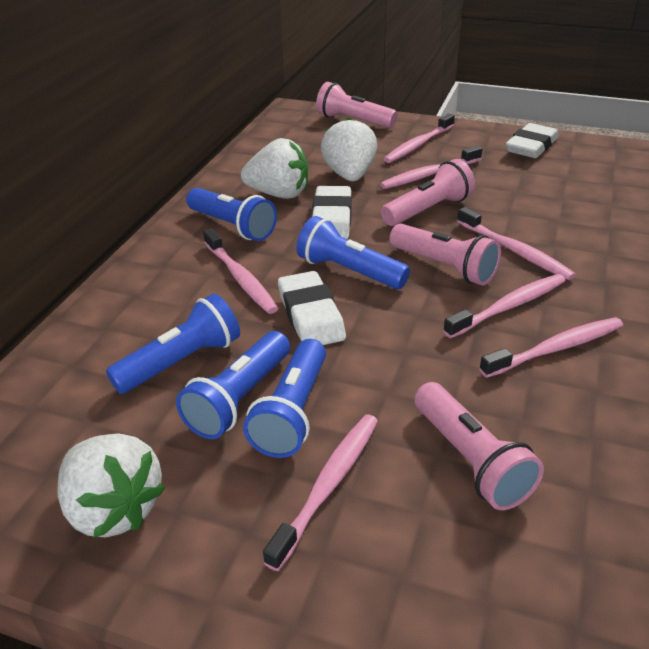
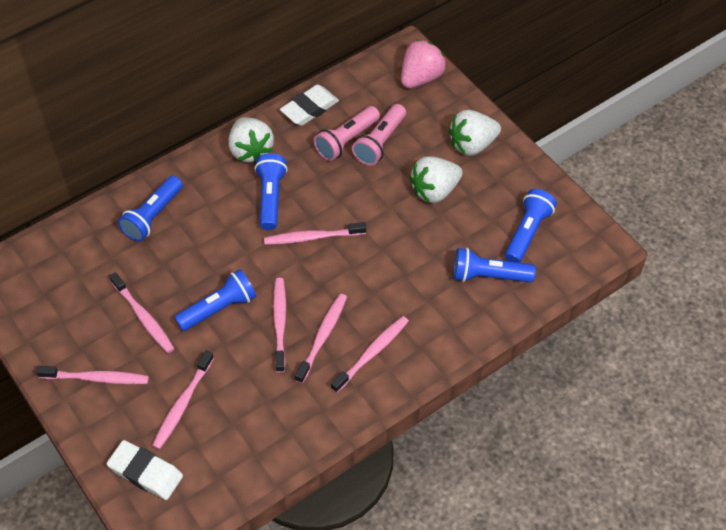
pink flashlight: [316,82,397,128] [381,159,475,226] [389,224,501,286] [414,382,544,510] = 4 -> [314,106,380,161] [352,104,406,166] = 2
pink strawberry: none = 0 -> [401,40,446,88] = 1
white eraser: [278,271,346,345] [312,186,352,239] [506,123,558,158] = 3 -> [107,440,183,500] [280,85,339,126] = 2

